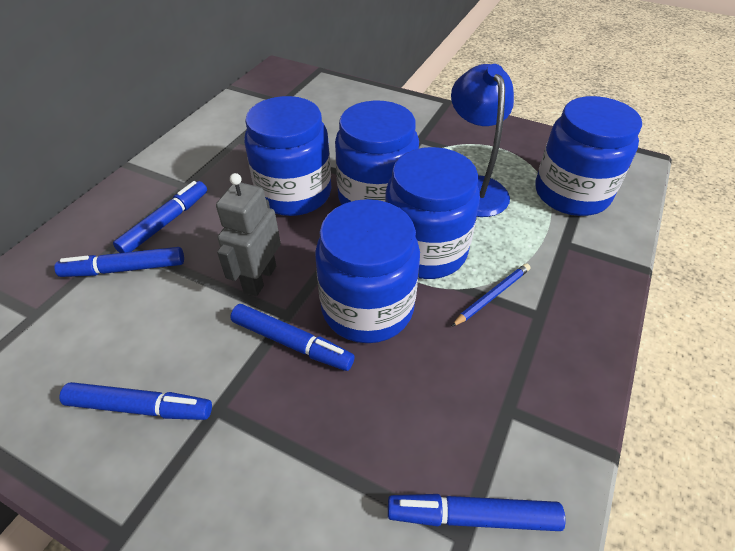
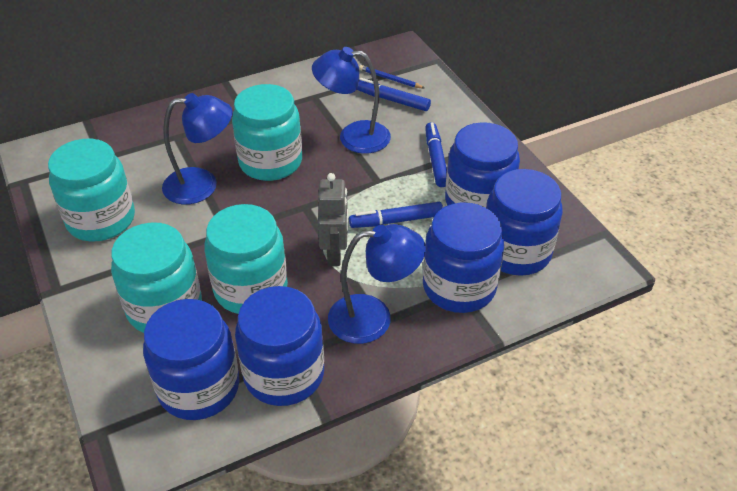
blue lamp: [451,64,514,217] = 1 -> [162,93,232,205] [312,47,391,154] [328,224,426,344] = 3
blue marker: [54,247,184,277] [59,382,212,420] [113,181,207,253] [230,304,355,371] [388,494,565,531] = 5 -> [349,202,443,228] [357,78,431,111] [425,122,447,187] = 3
turquoise jar: none = 0 -> [48,139,135,242] [111,222,202,333] [204,204,288,314] [232,84,302,181] = 4

